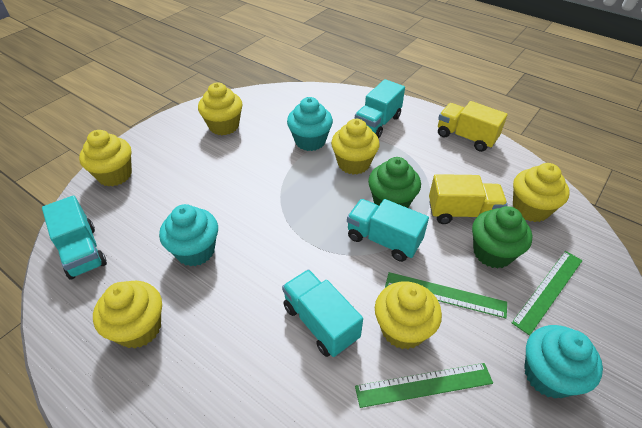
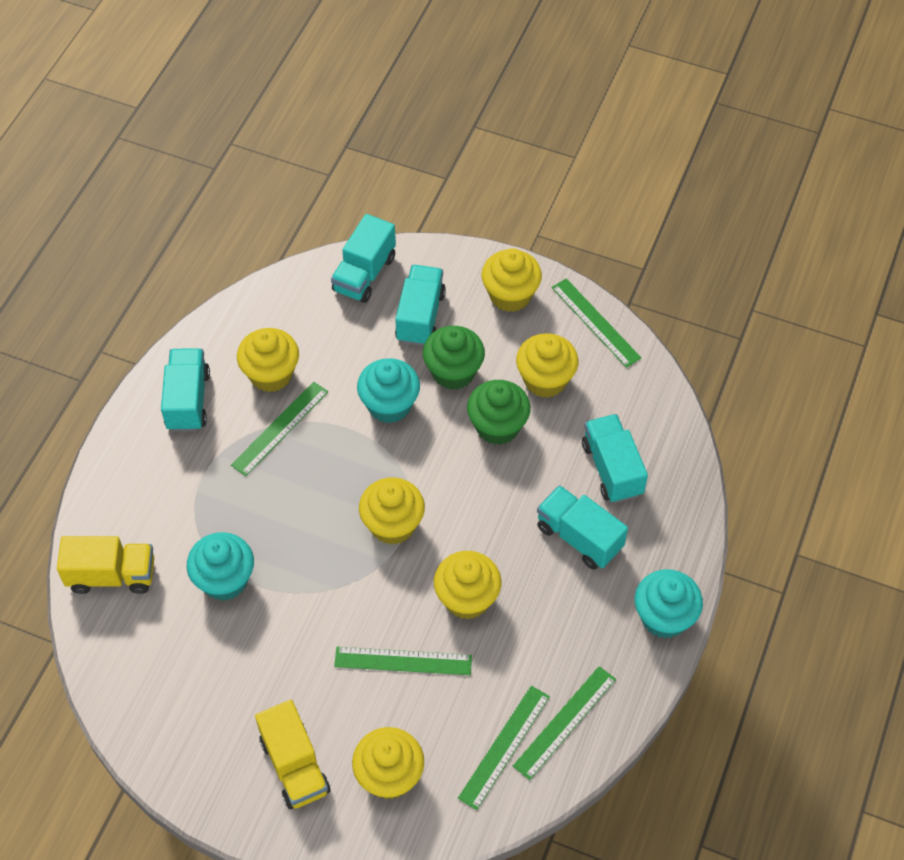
green ruler: [355,363,493,408] [385,272,507,318] [512,251,583,336] = 3 -> [231,381,328,476] [334,647,472,675] [458,685,550,810] [513,666,616,780] [552,278,641,368] = 5
turquoise truck: [42,195,107,279] [282,269,363,357] [347,199,429,262] [355,79,405,138] = 4 -> [161,348,210,432] [331,214,396,303] [395,265,446,346] [537,485,628,570] [582,414,648,503] = 5

